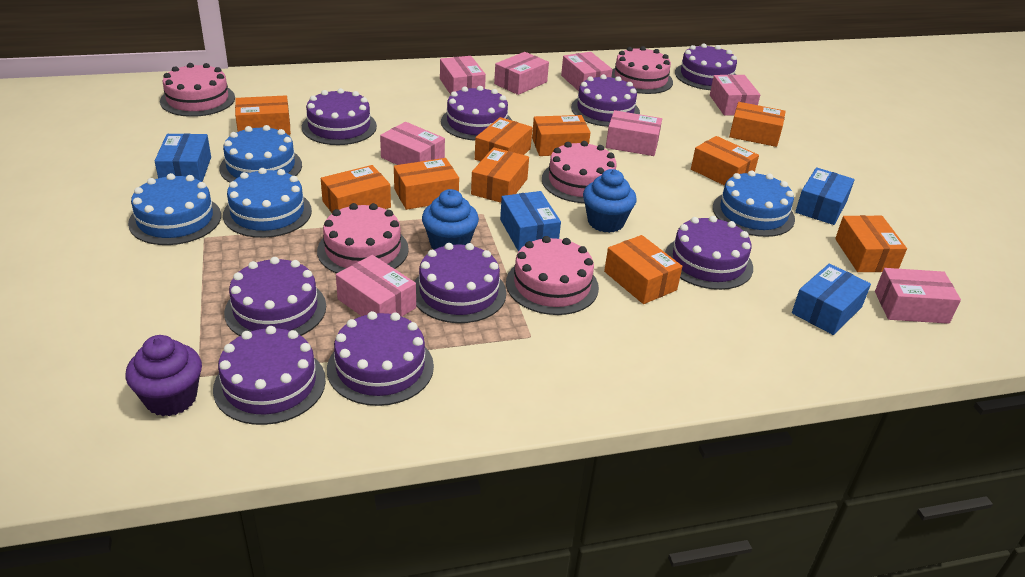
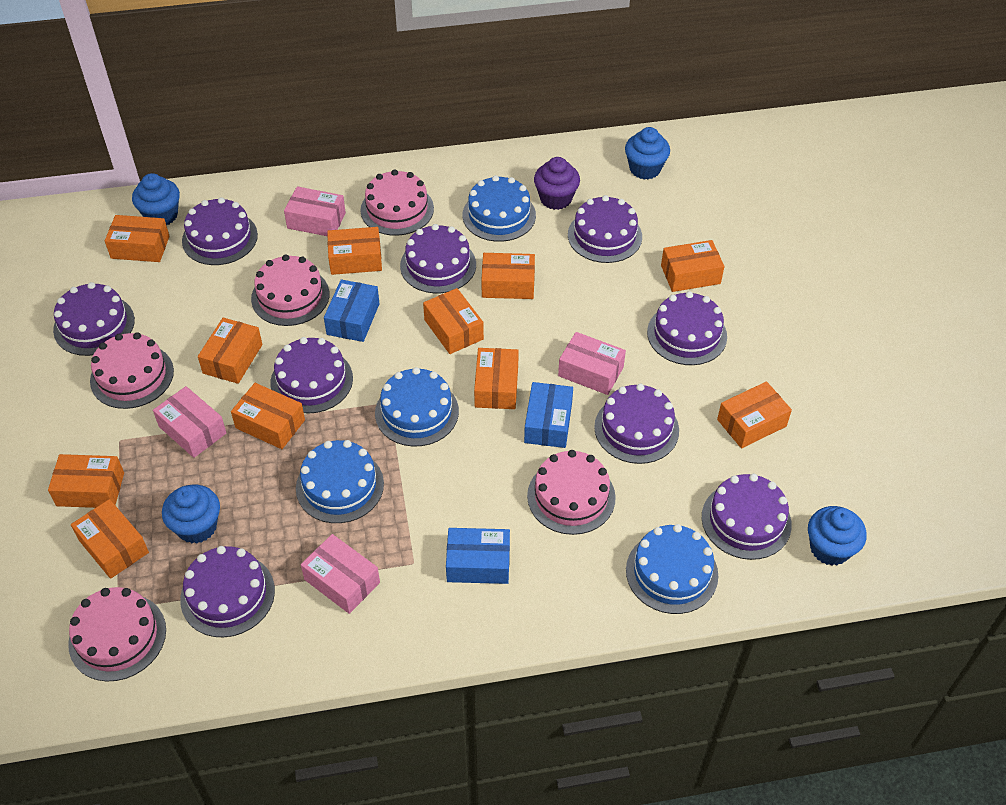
blue box: [155,133,211,182] [500,191,561,251] [792,263,871,335] [795,167,855,225] = 4 -> [324,280,380,342] [446,528,510,584] [524,382,573,448] = 3
blue cupcake: [422,189,479,250] [583,169,637,233] = 2 -> [132,173,180,225] [162,484,220,544] [625,127,670,180] [808,506,866,566] = 4
orange box: [235,95,291,135] [321,165,391,213] [394,158,459,210] [471,147,529,203] [475,117,532,161] [532,115,590,156] [604,235,682,304] [691,136,759,186] [729,102,786,147] [835,215,907,272] = 10 -> [48,454,124,508] [71,499,149,579] [105,215,170,262] [198,318,262,384] [231,383,305,449] [327,227,382,275] [423,288,484,354] [474,348,519,409] [481,253,535,299] [661,240,724,292] [717,381,792,448] = 11
pink box: [336,255,416,317] [380,122,445,165] [440,56,486,95] [494,52,549,95] [561,52,613,91] [606,110,662,156] [710,75,760,116] [875,268,961,324] = 8 -> [153,386,226,458] [284,186,346,236] [301,534,380,614] [558,332,626,395] = 4

